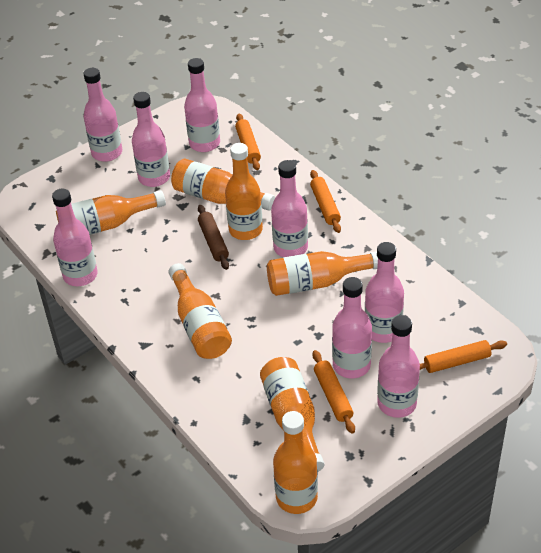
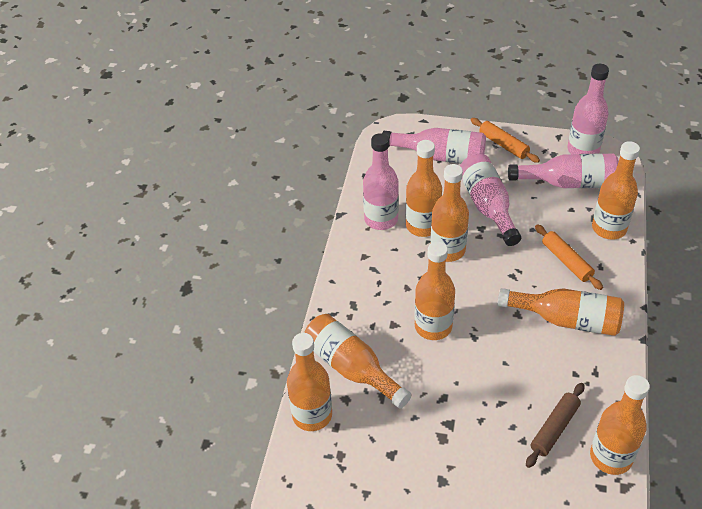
orange bottle: [56,190,166,235] [168,263,232,359] [171,159,275,211] [225,143,263,240] [260,357,325,472] [267,251,378,296] [273,411,318,514] = 7 -> [287,333,332,431] [304,314,411,409] [406,140,442,237] [414,241,455,340] [431,164,469,262] [497,288,624,336] [590,375,650,475] [592,141,640,240] = 8
orange rolling pin: [235,113,261,170] [310,170,341,233] [313,350,355,434] [420,340,507,373] = 4 -> [471,118,540,163] [535,224,603,290] = 2
pink bottle: [52,189,98,286] [83,68,122,162] [132,92,170,187] [184,58,220,152] [271,160,308,257] [332,277,372,378] [365,242,404,343] [377,315,420,418] = 8 -> [363,133,399,230] [382,128,486,164] [460,154,521,246] [508,153,619,188] [567,64,609,154] = 5

